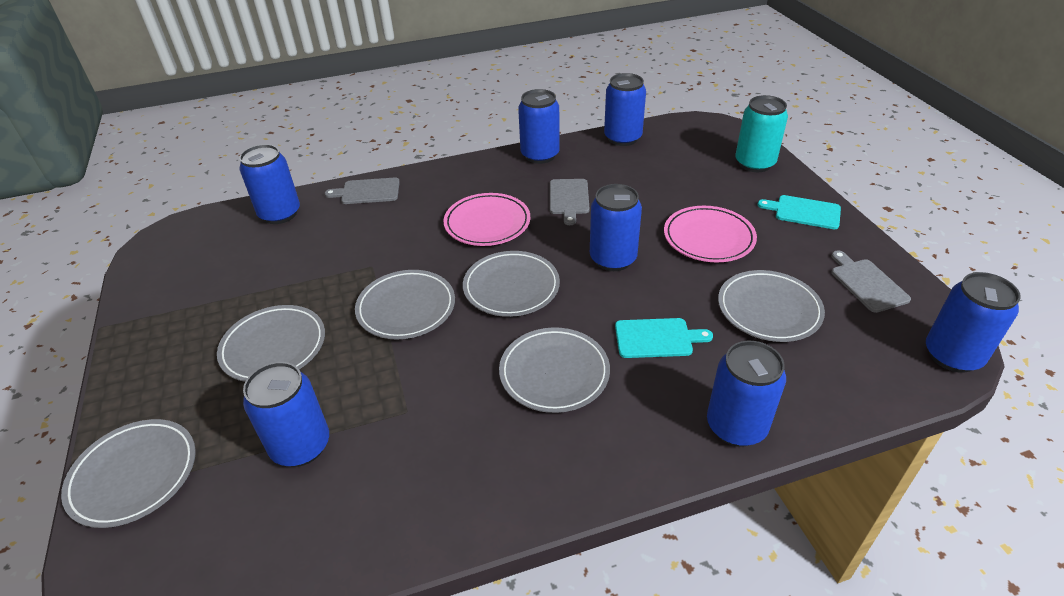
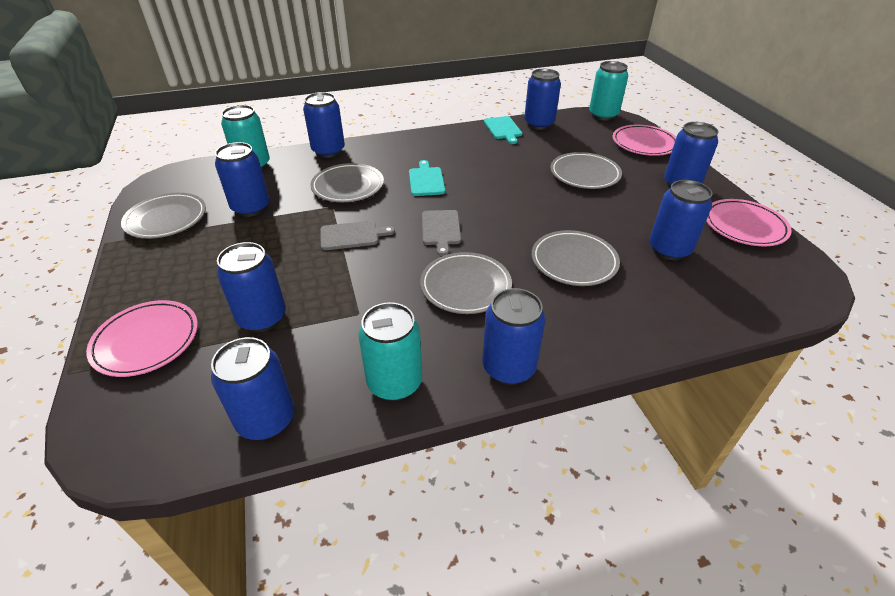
blue can: [239,144,300,224] [243,362,329,467] [518,89,560,164] [590,184,642,271] [604,73,646,146] [707,341,786,447] [926,272,1021,373] = 7 -> [211,337,294,440] [215,142,269,217] [217,242,286,332] [303,92,345,158] [482,288,546,385] [524,69,561,130] [649,180,712,260] [664,122,719,188] = 8
grey cutting board: [325,178,400,204] [550,179,589,225] [831,251,911,313] = 3 -> [320,221,395,250] [422,210,461,256] = 2
grey plate: [61,419,196,528] [217,305,325,382] [355,270,455,339] [463,251,560,317] [499,327,610,413] [718,270,825,342] = 6 -> [121,193,206,239] [310,163,384,202] [420,252,512,314] [532,230,620,286] [550,152,622,189] = 5
pink plate: [443,193,530,246] [664,206,757,262] = 2 -> [86,300,198,377] [613,125,676,156] [706,199,792,246] = 3
turquoise can: [735,95,788,172] = 1 -> [221,105,270,170] [358,302,422,401] [589,61,628,121] = 3

